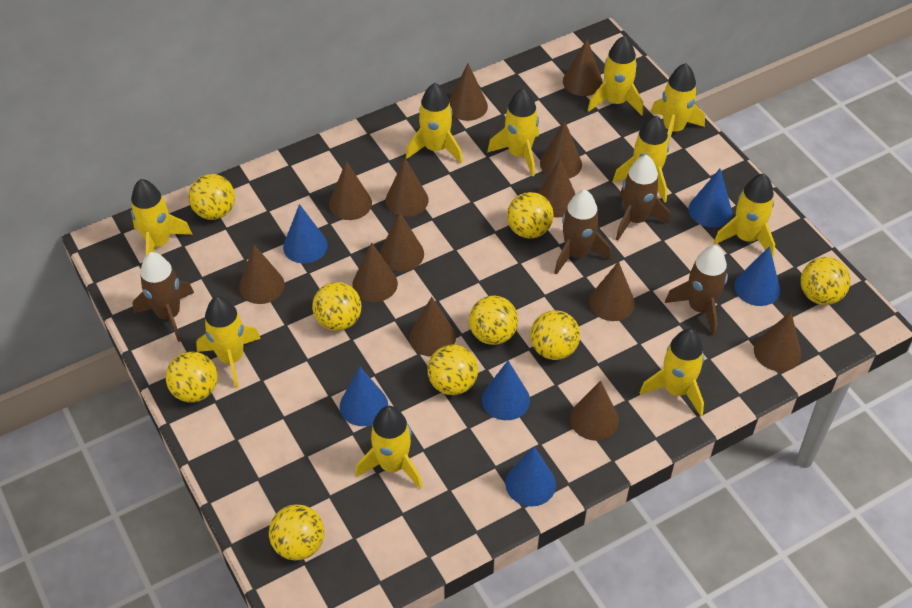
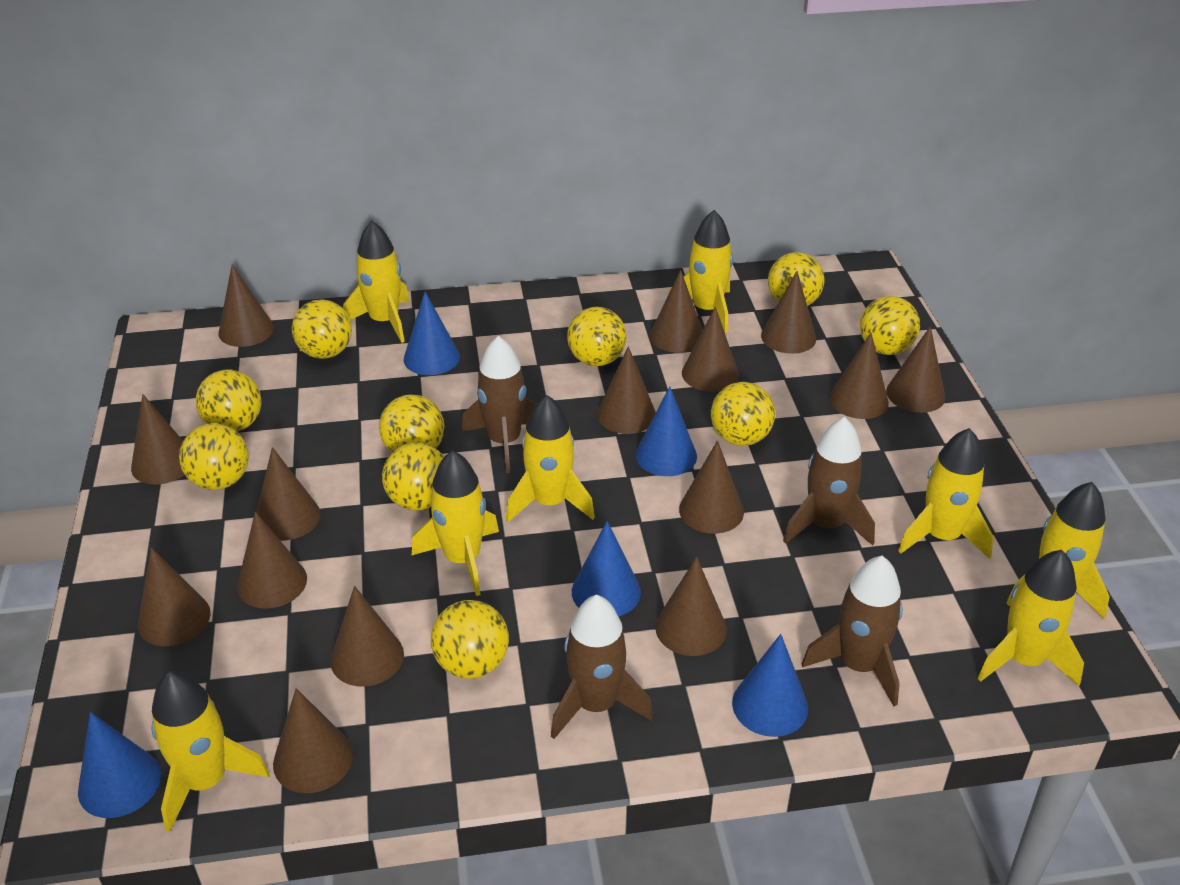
blue cone: [283,204,328,264] [340,367,388,426] [482,361,530,420] [505,446,556,506] [688,169,732,227] [734,246,780,306] = 6 -> [78,712,161,818] [404,291,460,375] [572,521,641,617] [635,386,697,476] [732,634,808,737] = 5
brown cone: [239,245,285,304] [329,161,372,220] [352,243,398,302] [380,212,424,272] [385,158,428,217] [409,297,456,357] [449,63,488,121] [538,159,575,218] [540,121,582,179] [563,39,603,96] [570,380,619,441] [589,261,635,321] [754,312,801,371] = 13 -> [131,394,184,485] [138,547,211,646] [218,265,274,347] [237,512,307,609] [256,447,321,541] [273,688,353,793] [330,586,404,686] [597,346,656,434] [650,270,703,353] [655,557,727,656] [679,440,744,534] [682,306,739,392] [761,271,816,354] [829,333,889,419] [886,326,945,413] = 15
yellow ball: [166,352,217,402] [189,174,235,220] [269,504,324,560] [312,282,361,331] [428,344,478,395] [469,296,518,345] [507,192,554,239] [530,310,580,360] [801,257,850,305] = 9 -> [179,423,249,490] [196,370,261,432] [292,299,352,359] [379,394,444,452] [382,443,444,510] [431,600,509,679] [567,307,627,366] [711,382,775,446] [768,252,825,306] [860,296,920,355] = 10
yellow rocket: [131,179,193,255] [196,296,261,388] [355,406,422,489] [406,83,463,163] [487,88,539,176] [588,36,643,116] [613,116,669,203] [639,329,704,416] [651,63,705,142] [714,173,775,258] = 10 -> [151,671,269,832] [343,221,410,343] [412,450,499,596] [506,395,595,522] [668,210,733,333] [898,428,994,559] [978,550,1084,686] [1006,482,1110,619] = 8

